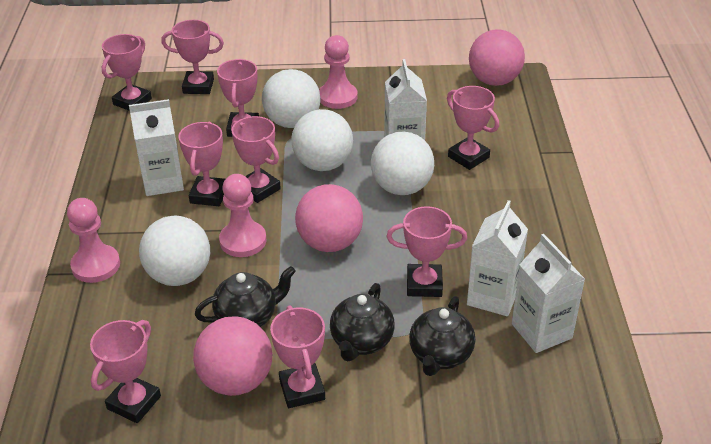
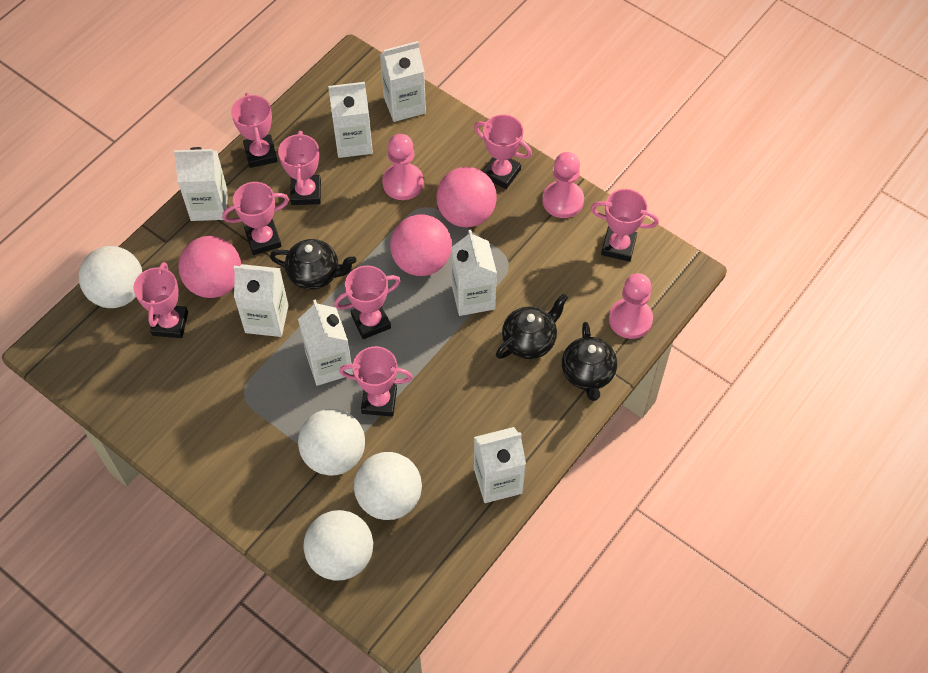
pink trophy: [90,320,161,423] [102,34,152,111] [161,20,224,94] [178,122,225,206] [217,59,259,137] [231,116,281,203] [270,306,325,408] [387,206,467,297] [447,86,499,170] = 9 -> [133,262,188,338] [222,182,289,255] [231,93,277,168] [278,131,321,205] [334,265,400,339] [339,346,413,417] [474,114,532,189] [591,189,659,262] = 8
white carton: [129,99,184,196] [384,59,427,140] [467,200,528,316] [512,234,585,353] = 4 -> [174,147,228,221] [234,264,289,337] [298,299,353,386] [328,82,373,158] [380,41,426,122] [451,230,497,316] [474,427,526,503] = 7

